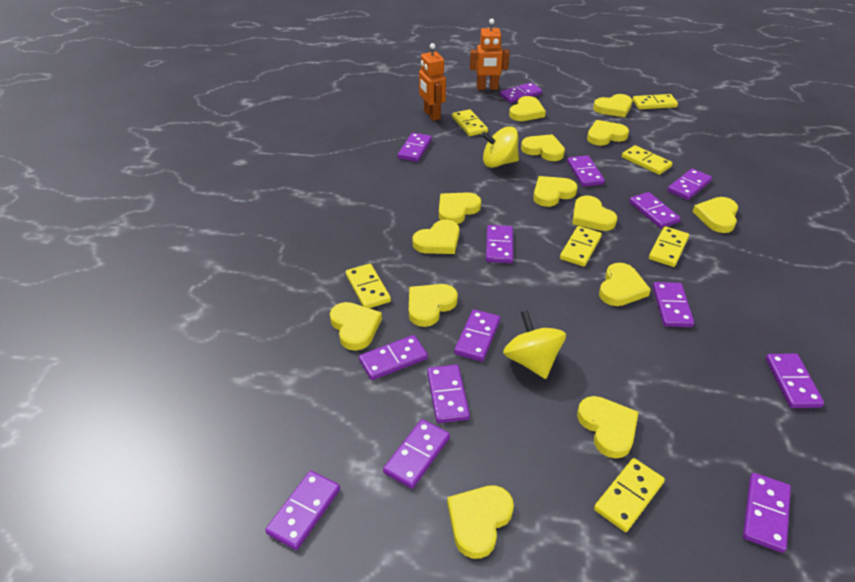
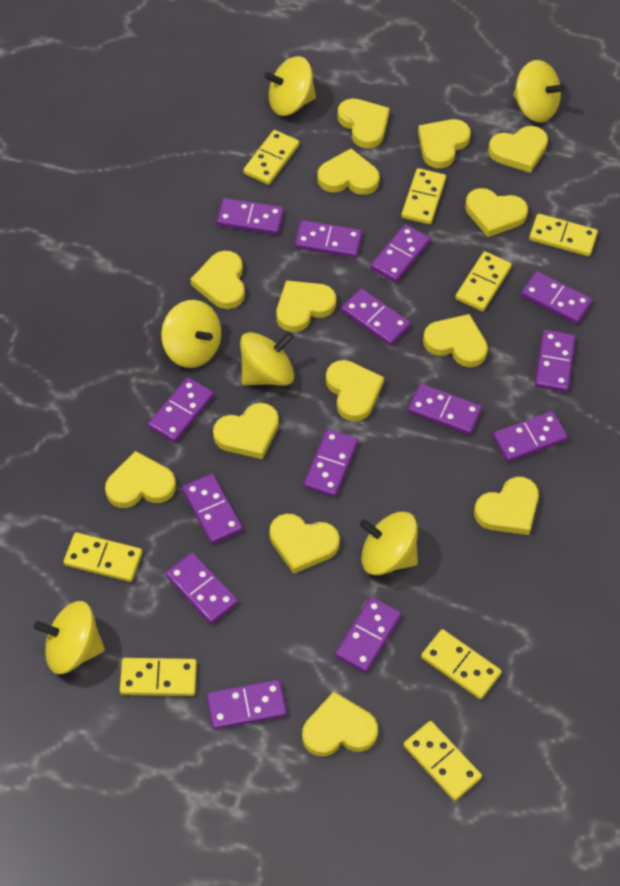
orange robot: [419,43,446,121] [470,19,510,90] = 2 -> none = 0
yellow domino: [346,264,391,308] [452,109,488,136] [560,226,602,267] [594,458,665,532] [622,145,673,175] [633,94,678,109] [649,226,689,267] = 7 -> [64,532,142,582] [120,658,197,696] [243,130,299,185] [401,168,446,224] [403,721,482,801] [421,629,502,699] [455,251,512,311] [529,214,598,256] = 8
yellow spinning top: [481,126,519,168] [503,310,566,379] = 2 -> [34,601,105,674] [161,300,221,368] [240,332,294,386] [264,56,316,116] [360,512,418,575] [513,60,565,123] = 6

